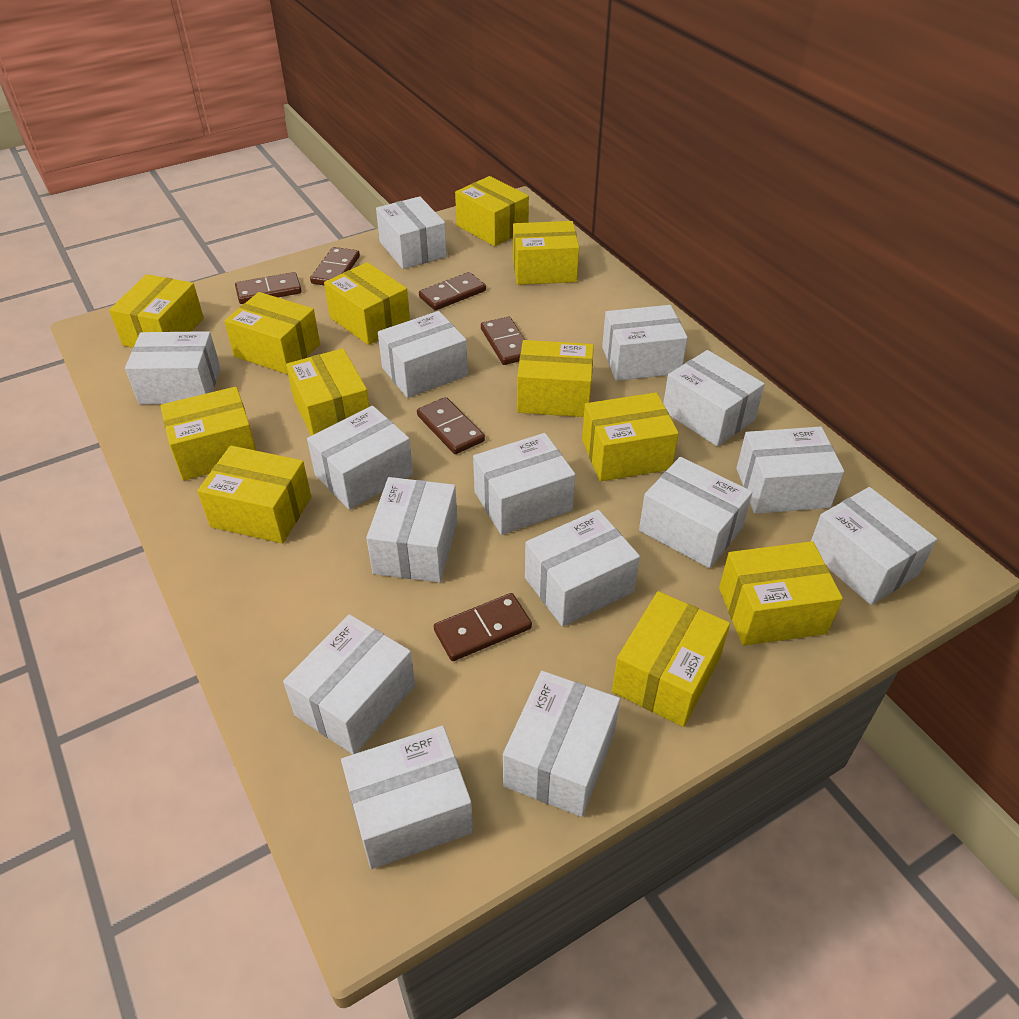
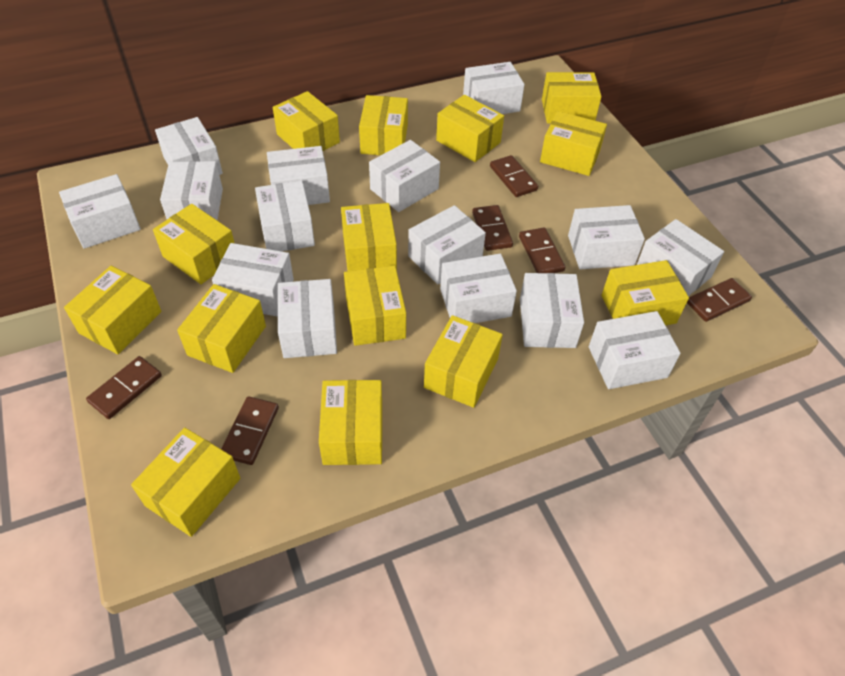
yellow box: [109,274,204,348] [160,386,257,481] [197,446,311,544] [224,292,320,374] [286,348,370,436] [324,262,410,345] [455,176,529,246] [513,221,579,285] [517,340,594,417] [582,392,679,481] [612,591,730,727] [719,541,843,646] = 12 -> [64,266,162,354] [131,428,240,537] [153,204,234,284] [177,284,266,373] [273,91,340,151] [319,380,382,465] [341,203,397,271] [344,266,406,346] [359,95,408,155] [424,315,503,408] [436,95,504,162] [540,111,607,176] [542,72,602,124] [602,260,689,325] = 14

